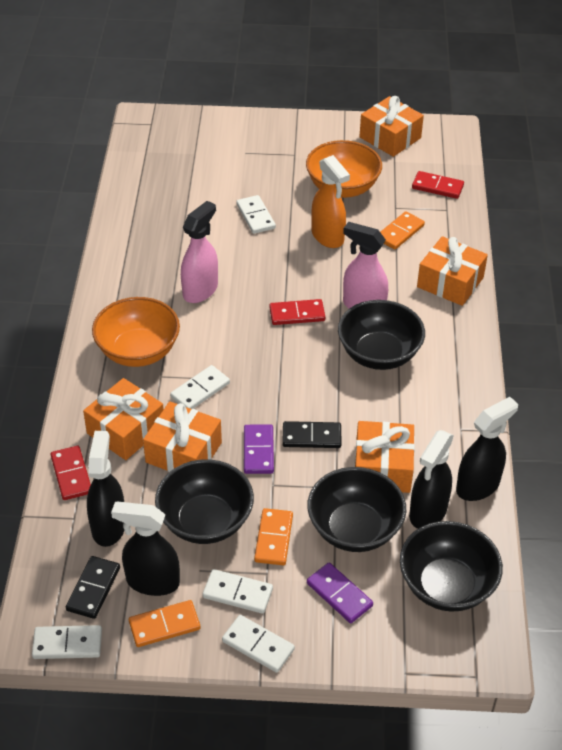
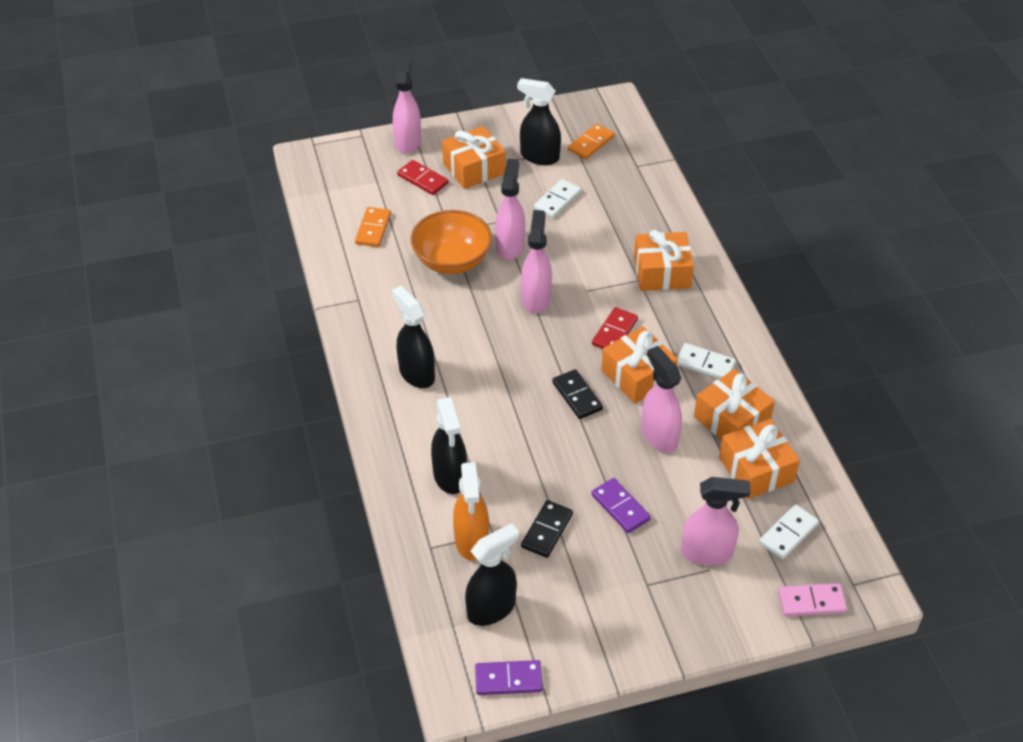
black bowl: [155,459,254,544] [307,467,406,552] [338,300,425,370] [400,521,503,612] = 4 -> none = 0
orange bowl: [92,297,180,367] [306,140,382,198] = 2 -> [411,210,492,274] = 1
orange domino: [129,600,200,647] [254,508,293,565] [380,211,425,250] = 3 -> [355,207,391,247] [568,124,614,159] = 2
pink domino: none = 0 -> [778,583,847,616] = 1
pink spray bottle: [181,201,218,303] [343,222,388,308] = 2 -> [393,57,421,154] [495,159,525,260] [521,210,552,313] [641,346,682,452] [681,477,751,565] = 5
red domino: [51,446,91,500] [269,299,325,325] [412,171,464,199] = 3 -> [397,160,448,195] [592,307,638,349] = 2
white domino: [32,625,102,659] [170,365,230,409] [202,569,273,614] [222,615,295,673] [236,195,276,234] = 5 -> [534,179,581,218] [677,343,736,379] [759,504,819,559] = 3

